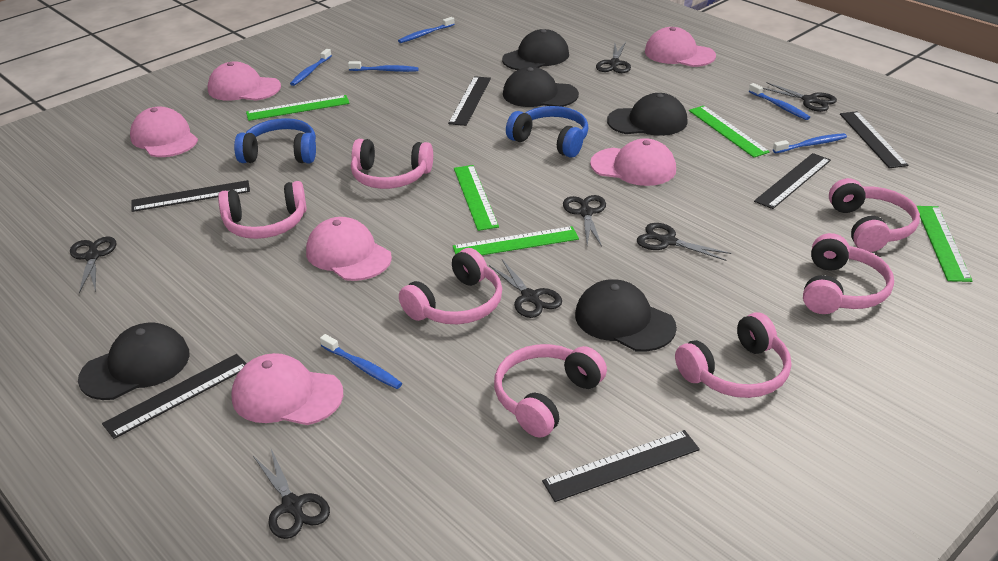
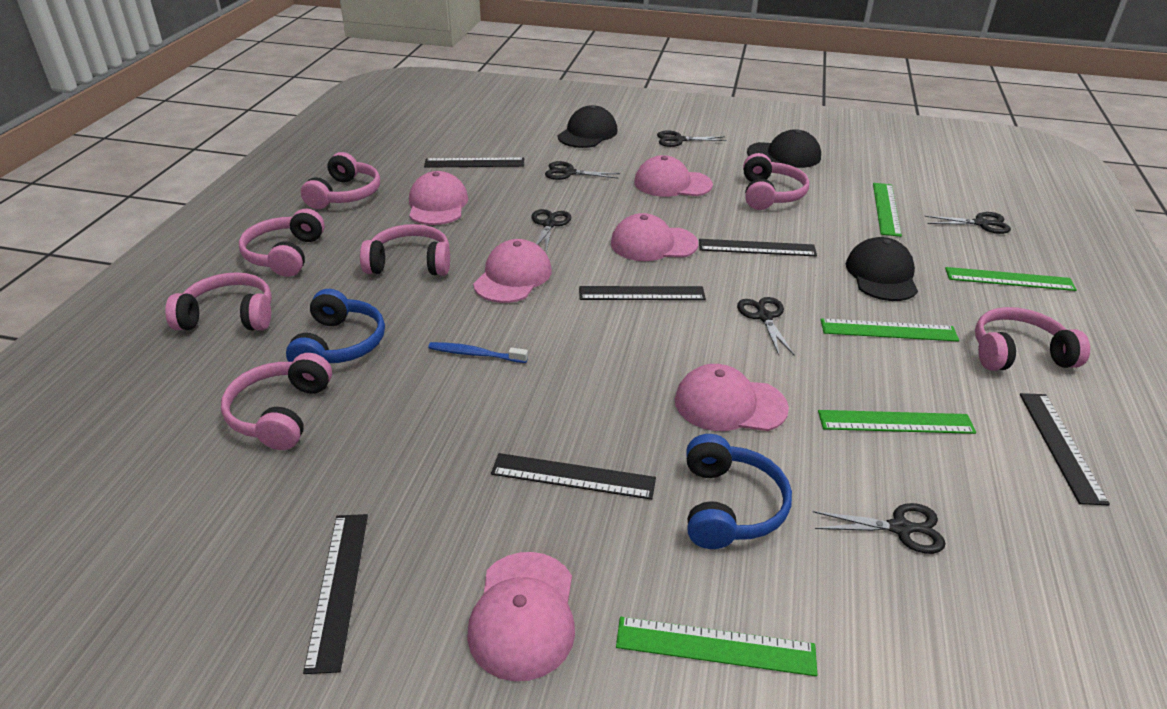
black cap: [78,322,189,400] [502,29,569,70] [503,67,579,107] [575,279,677,352] [607,93,688,136] = 5 -> [558,105,618,148] [747,130,821,168] [846,237,918,301] = 3
black scissors: [70,236,116,293] [253,449,330,539] [489,260,562,318] [563,195,606,247] [596,42,631,73] [637,223,731,261] [763,82,837,112] = 7 -> [532,209,571,253] [545,161,620,180] [657,130,727,147] [737,297,794,355] [813,503,946,554] [924,212,1011,234] = 6
blue toothbrush: [290,49,332,86] [320,334,402,389] [348,61,419,72] [398,17,455,43] [749,83,810,120] [773,133,847,153] = 6 -> [428,342,528,363] = 1

